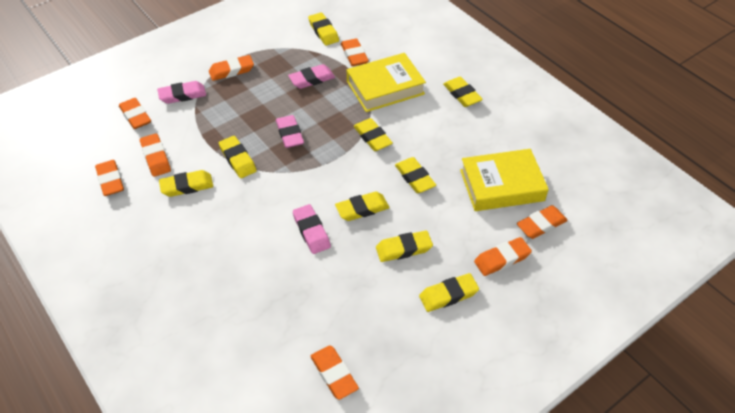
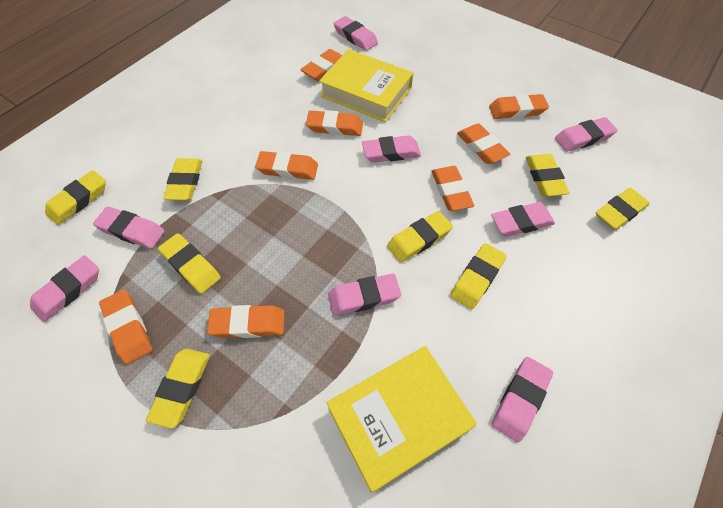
pink eraser: [157,81,206,104] [276,115,304,148] [288,64,335,89] [293,204,331,254] = 4 -> [30,255,99,322] [93,207,165,249] [328,274,401,316] [333,16,378,51] [362,135,421,163] [491,202,555,237] [492,357,553,442] [555,117,617,152] = 8
yellow eraser: [159,170,213,197] [219,136,257,178] [308,12,339,46] [335,191,389,221] [354,118,393,151] [376,231,433,262] [395,157,436,193] [419,273,479,312] [443,77,483,107] = 9 -> [45,170,106,225] [146,349,210,429] [158,234,221,294] [164,158,202,200] [387,211,453,263] [450,243,507,310] [526,154,570,196] [596,188,650,230] = 8

